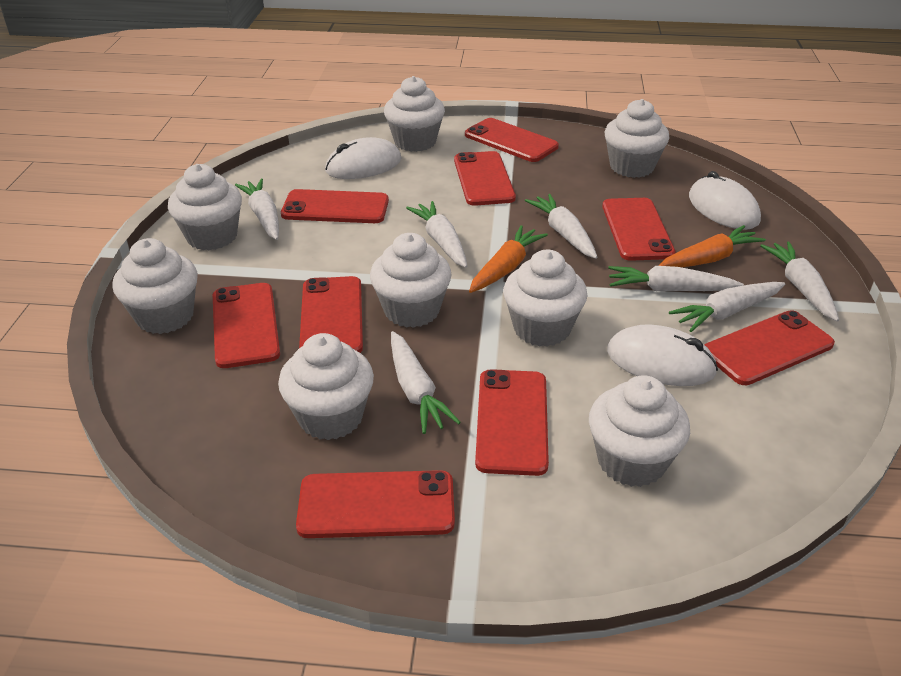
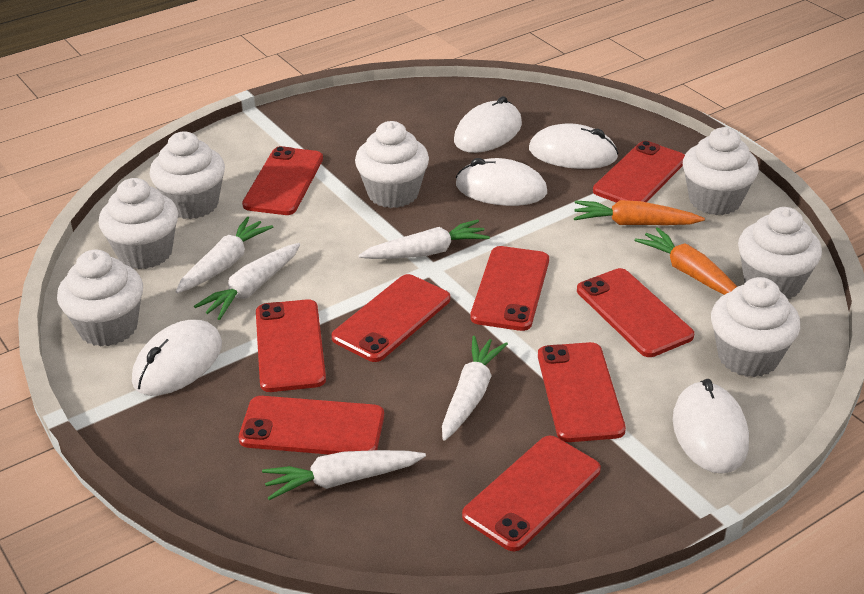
white carrot: [235,178,279,240] [391,331,461,434] [406,201,467,268] [525,194,597,259] [608,266,744,291] [669,282,785,332] [760,241,839,322] = 7 -> [176,217,273,293] [194,243,300,320] [262,450,426,500] [358,219,490,259] [442,336,508,441] = 5
white cupcake: [112,238,198,334] [168,164,242,250] [278,333,374,440] [370,233,452,328] [384,76,445,152] [503,250,587,347] [589,375,690,487] [605,99,670,178] = 8 -> [57,250,143,347] [98,178,178,269] [150,132,225,219] [355,121,429,208] [683,127,759,215] [711,277,800,377] [738,207,822,299] = 7
white mouse: [325,137,402,179] [607,324,718,386] [689,171,761,230] = 3 -> [132,320,222,396] [454,96,522,153] [456,158,547,206] [529,123,619,169] [673,379,749,474] = 5

